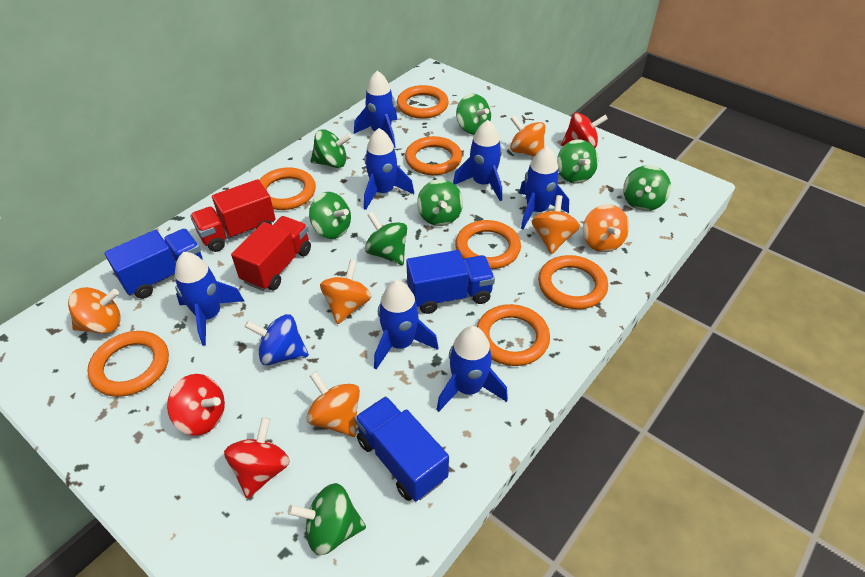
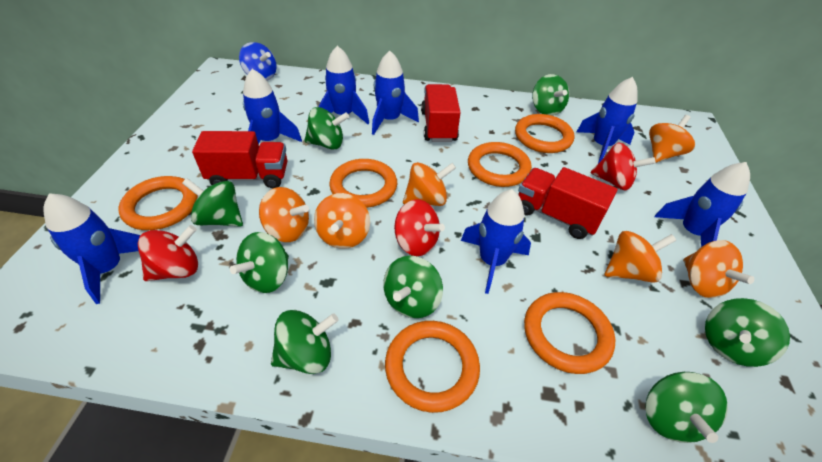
blue truck: [104,229,203,299] [355,396,449,501] [406,250,495,314] = 3 -> none = 0
orange ring: [87,331,169,397] [259,167,316,210] [397,85,449,119] [405,136,462,175] [455,220,521,269] [476,304,550,366] [538,255,608,309] = 7 -> [119,176,198,230] [329,159,397,208] [385,321,480,413] [468,142,532,187] [515,114,574,153] [524,292,615,374] = 6
red truck: [190,179,275,252] [231,216,311,291] = 2 -> [192,131,287,188] [421,84,461,142] [518,167,618,239] = 3

